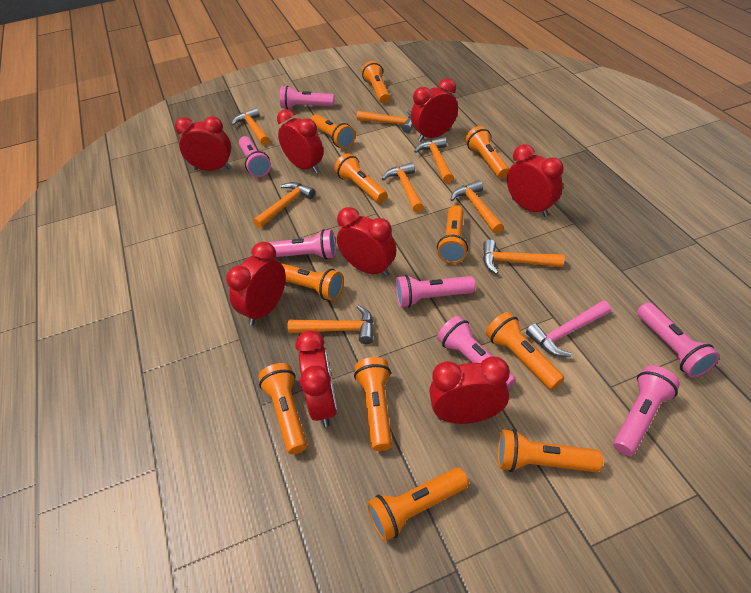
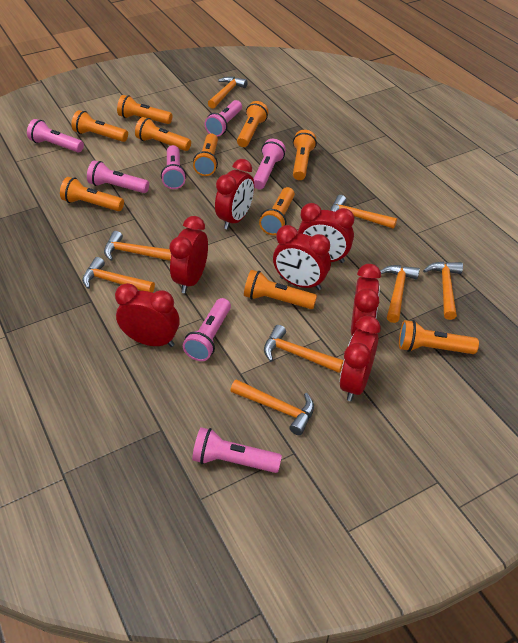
orange flashlight: [258,363,307,454] [281,263,344,301] [311,114,355,149] [334,153,387,203] [354,357,392,451] [362,61,390,104] [367,468,469,542] [437,205,468,264] [465,126,509,179] [486,312,564,390] [498,429,603,472] = 11 -> [60,177,124,211] [71,110,128,142] [117,95,172,124] [135,117,191,151] [193,134,218,176] [237,101,269,147] [244,270,317,309] [259,187,295,235] [293,130,317,180] [399,320,479,354] = 10
pink hammer: [526,300,611,357] = 1 -> none = 0
red clock: [175,116,231,171] [226,242,286,325] [277,109,323,173] [296,330,337,427] [337,207,396,277] [411,78,458,142] [429,357,510,424] [507,144,564,217] = 8 -> [115,283,180,347] [169,216,208,293] [215,159,254,230] [273,225,331,290] [298,203,354,263] [340,315,381,401] [351,264,381,336] = 7

